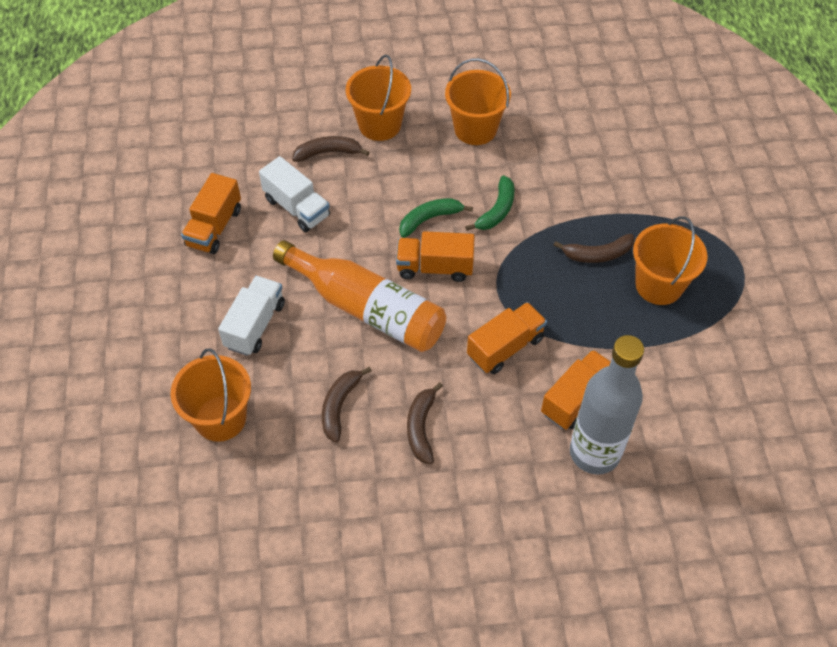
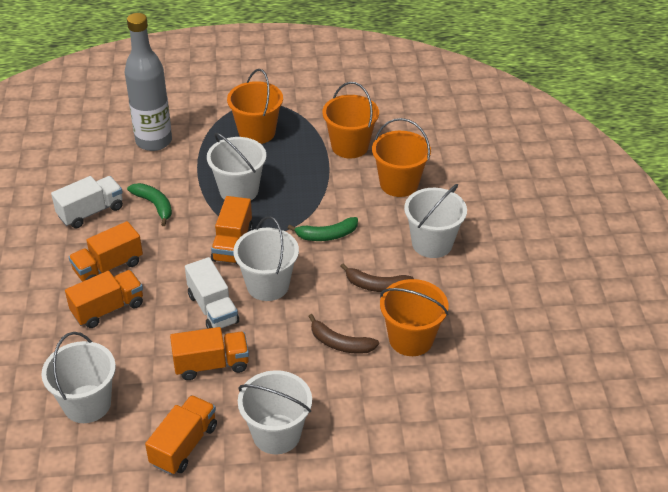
brown banana: [292,136,370,162] [322,367,372,443] [407,382,443,464] [554,234,634,263] = 4 -> [308,314,379,354] [341,263,414,292] = 2
orange bottle: [273,240,446,352] = 1 -> none = 0
orange truck: [181,173,241,254] [396,231,475,282] [467,302,547,374] [541,349,611,430] = 4 -> [65,270,143,328] [69,221,143,282] [145,395,217,475] [170,327,249,380] [211,196,253,265] = 5
white bucket: none = 0 -> [41,332,116,423] [207,133,266,200] [233,216,299,301] [238,370,312,454] [404,184,467,258] = 5

